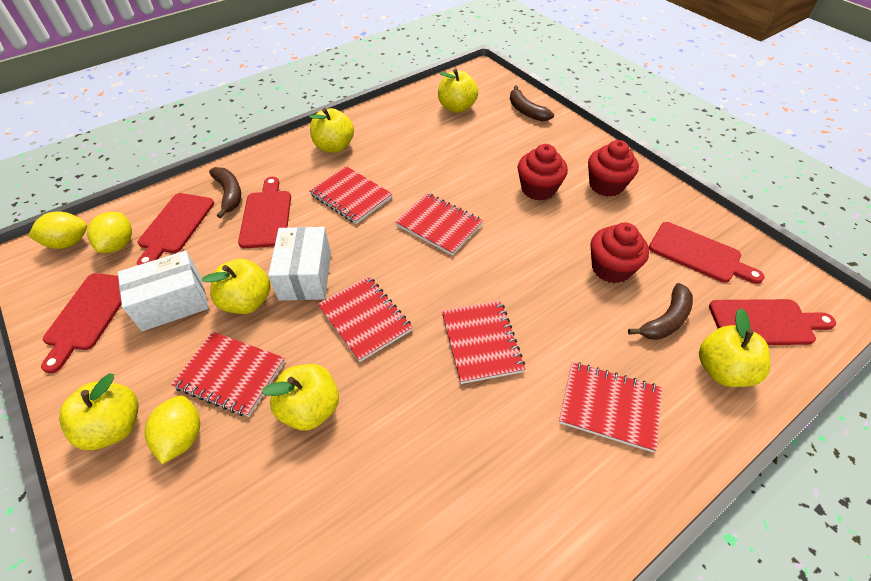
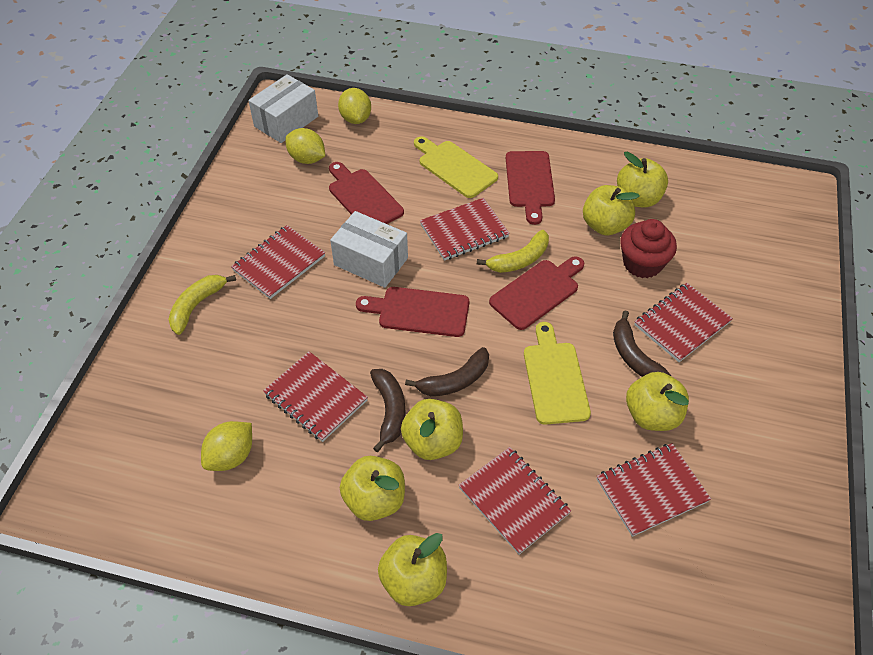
red cupcake: [517,144,568,201] [588,140,639,197] [590,223,649,283] = 3 -> [620,219,677,278] = 1
red cutting board: [41,273,122,373] [137,193,214,265] [238,177,291,248] [649,222,764,284] [709,299,836,345] = 5 -> [329,162,404,224] [356,287,469,337] [489,256,585,330] [506,151,555,225] = 4
yellow banana: none = 0 -> [168,275,236,335] [477,230,549,273] = 2
yellow cutting board: none = 0 -> [414,136,498,198] [524,322,591,425] = 2

